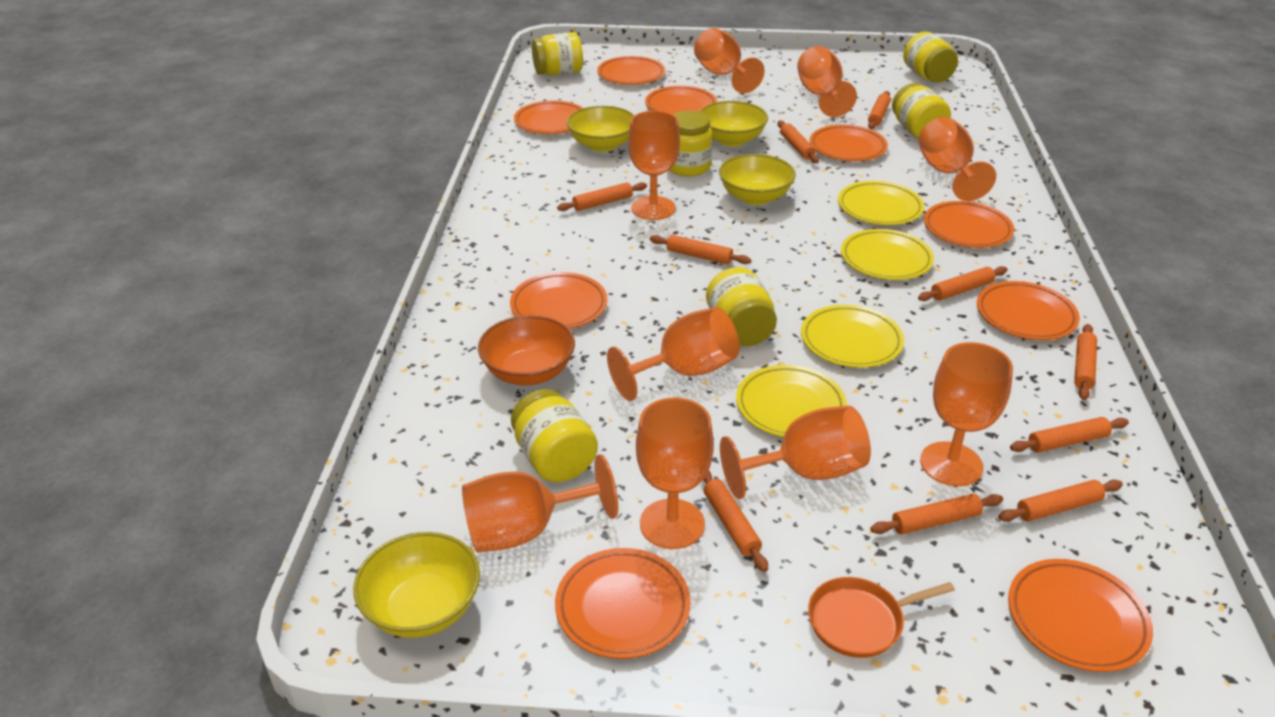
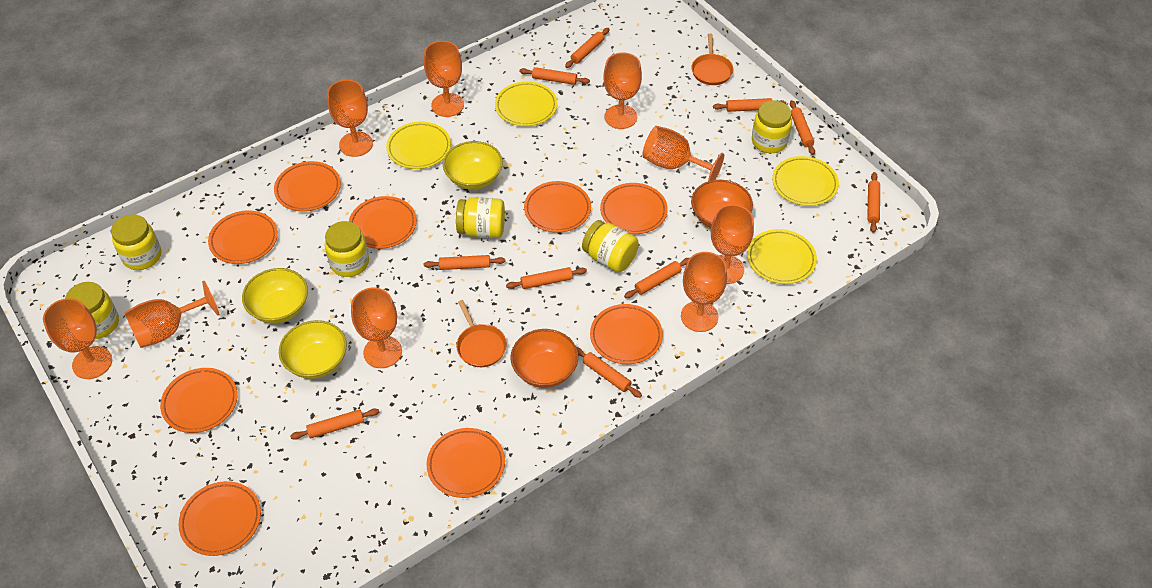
orange bowl: [478,315,575,386] = 1 -> [510,329,578,388] [691,180,753,228] = 2
orange pan: [808,577,955,658] = 1 -> [456,300,507,367] [691,33,733,85] = 2
yellow bowl: [353,532,480,638] [567,106,634,152] [700,101,768,146] [719,154,796,205] = 4 -> [242,268,308,323] [279,320,347,379] [443,141,503,190] = 3

